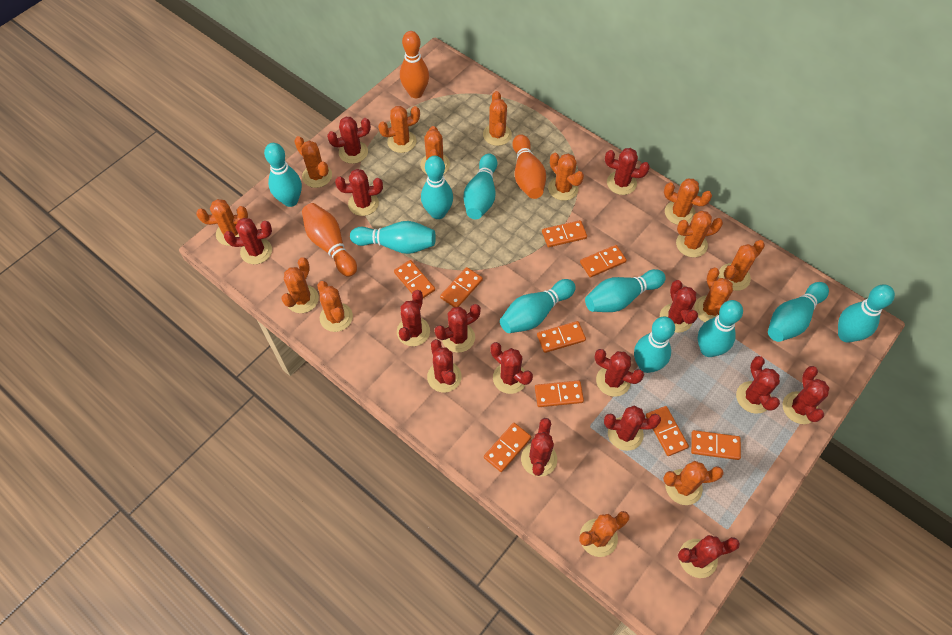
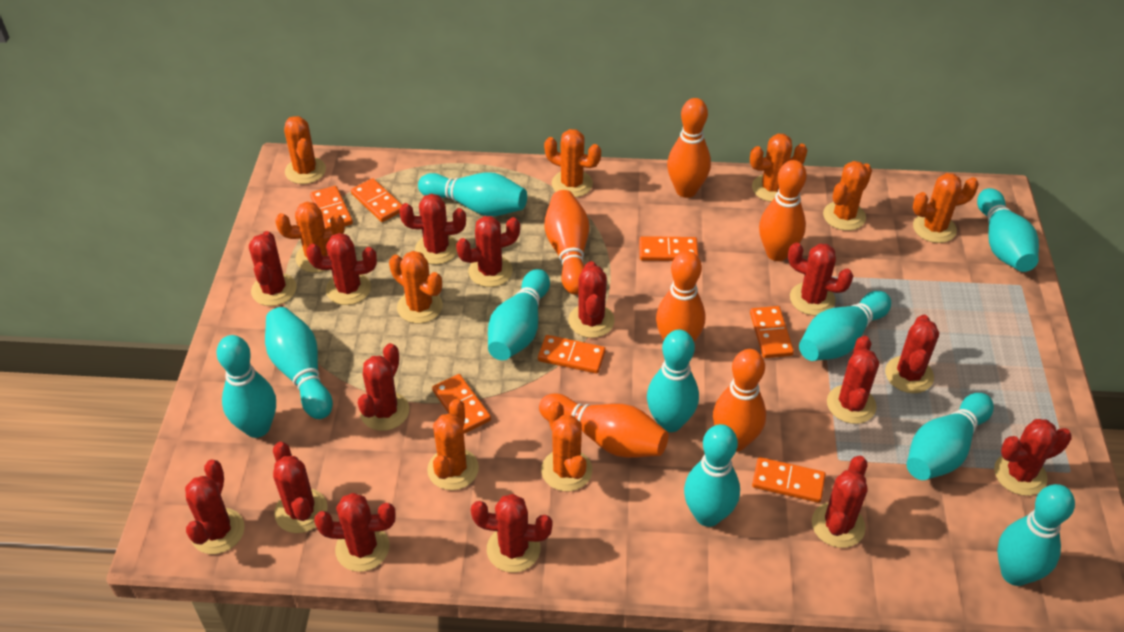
orange bowling pin: [302,203,357,277] [400,31,429,98] [512,134,546,199] = 3 -> [539,393,668,458] [544,190,589,295] [656,251,705,342] [667,98,711,198] [713,349,766,452] [759,160,807,261] = 6
orange cactus: [196,199,248,246] [281,257,319,313] [294,136,332,188] [317,281,353,332] [378,106,420,153] [420,126,450,174] [483,91,512,146] [548,153,584,201] [579,511,629,557] [663,461,724,505] [664,179,712,225] [676,211,723,257] [694,268,733,322] [718,240,765,291] = 14 -> [275,202,345,273] [284,116,326,184] [389,251,443,323] [427,399,479,490] [541,401,592,491] [544,129,601,197] [750,134,807,202] [823,161,872,231] [913,173,979,243] = 9
orange domino: [394,260,435,298] [440,267,483,307] [484,423,531,472] [535,380,584,407] [537,321,586,353] [542,220,587,247] [580,245,627,278] [646,406,689,456] [691,430,741,460] = 9 -> [310,186,353,229] [351,178,402,222] [432,374,491,434] [538,335,606,374] [639,236,699,261] [750,306,794,358] [752,457,826,503] = 7

